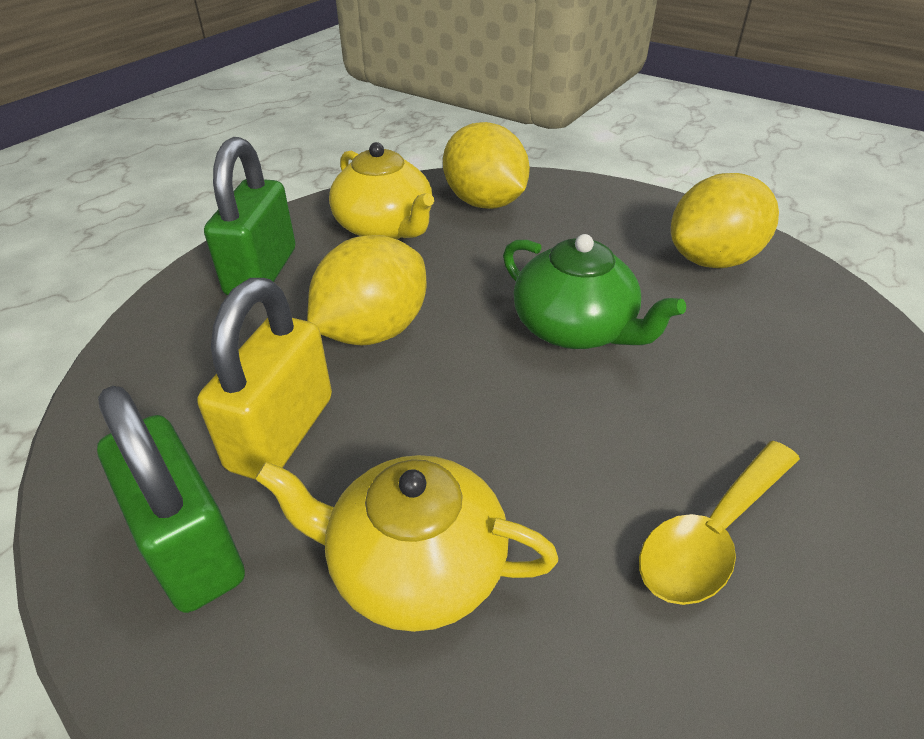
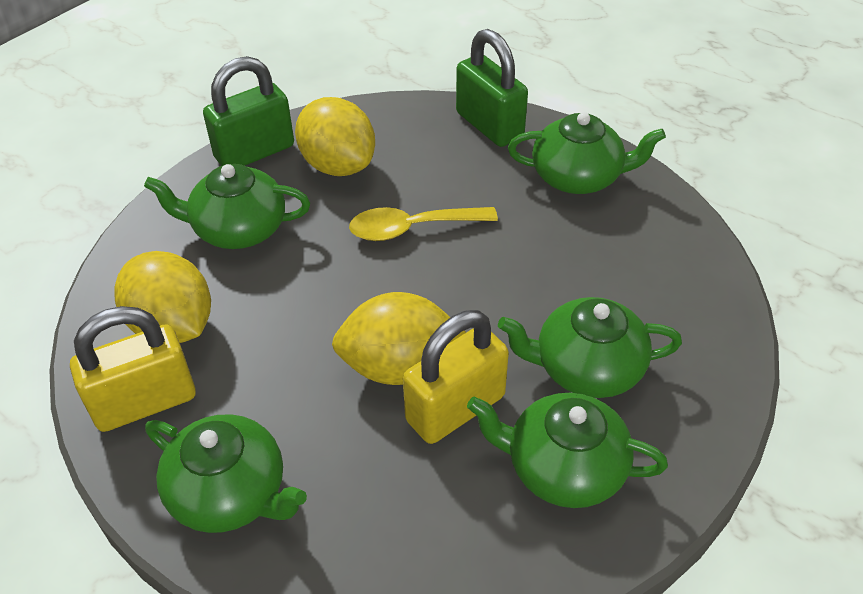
green teapot: [503,234,686,349] = 1 -> [144,164,310,249] [145,414,307,533] [467,393,668,508] [498,297,682,398] [508,112,666,194] = 5
yellow padlock: [197,278,332,479] = 1 -> [70,306,196,432] [403,310,509,444] = 2
yellow teapot: [255,455,558,632] [329,142,434,239] = 2 -> none = 0

